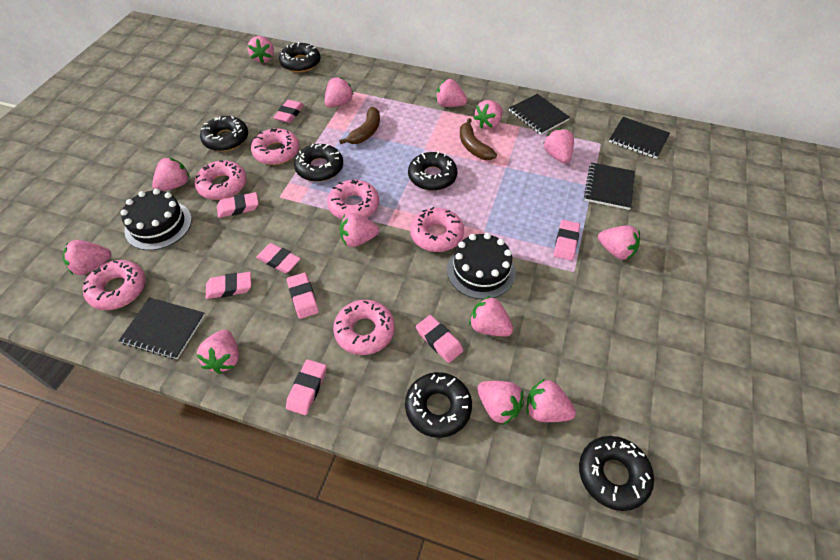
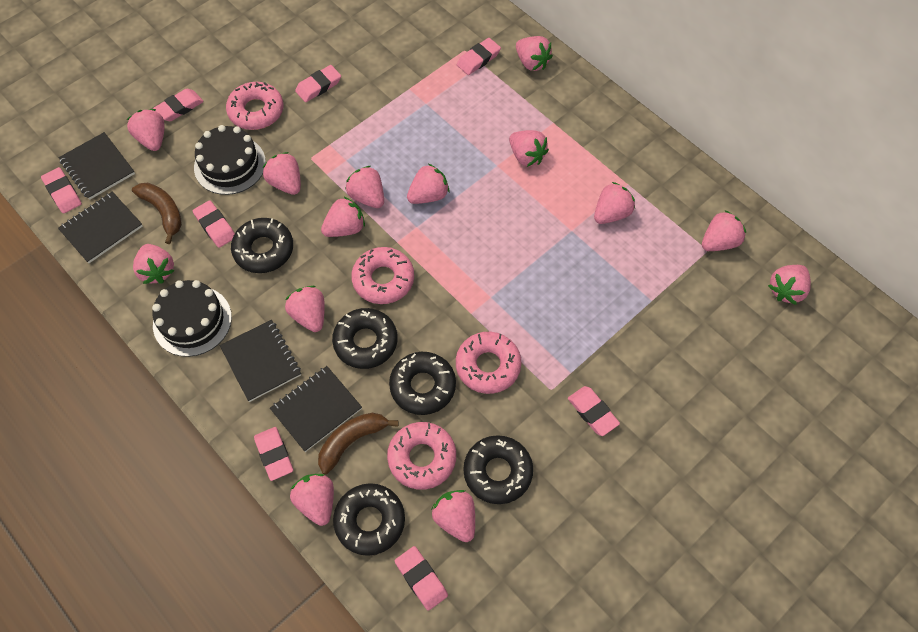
black donut: [200,116,248,151] [279,42,320,72] [294,144,343,182] [405,372,472,438] [408,151,457,191] [579,436,654,511] = 6 -> [231,218,293,273] [332,308,398,369] [333,483,405,556] [389,352,456,415] [463,435,533,504] = 5
pink donut: [83,260,146,310] [195,160,247,200] [251,128,299,165] [327,180,379,219] [333,300,395,355] [410,207,464,252] = 6 -> [226,82,283,130] [351,247,414,304] [387,422,456,490] [456,332,521,394] = 4
pink strawberry: [63,240,112,275] [152,157,190,191] [197,330,239,374] [247,36,274,64] [325,77,354,108] [340,213,379,247] [436,79,467,107] [469,296,513,337] [473,100,503,129] [477,381,524,425] [527,379,576,422] [544,128,574,163] [598,225,640,260] = 13 -> [127,109,165,151] [133,244,174,284] [262,152,301,195] [285,286,325,332] [290,474,334,526] [321,197,365,237] [345,166,384,208] [407,164,449,204] [431,490,475,542] [509,130,549,167] [516,36,553,71] [594,182,635,224] [702,210,746,251] [768,265,811,305] = 14

